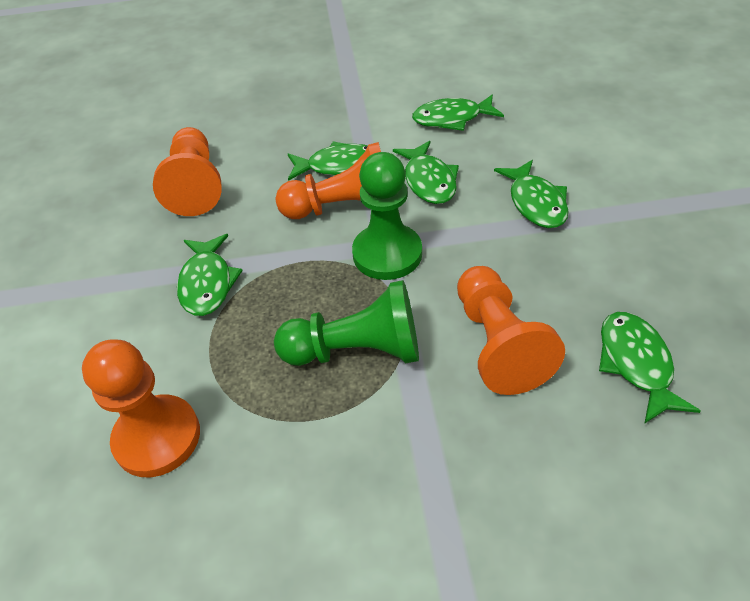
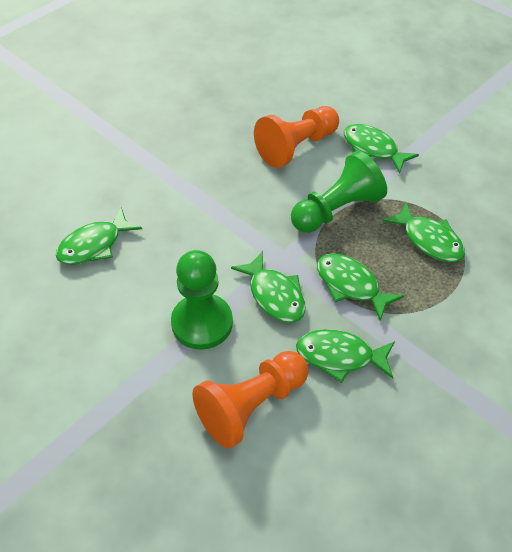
orange pawn: [82,340,200,477] [153,127,221,216] [276,142,381,219] [457,266,565,395] = 4 -> [192,351,309,449] [254,106,339,168] = 2

